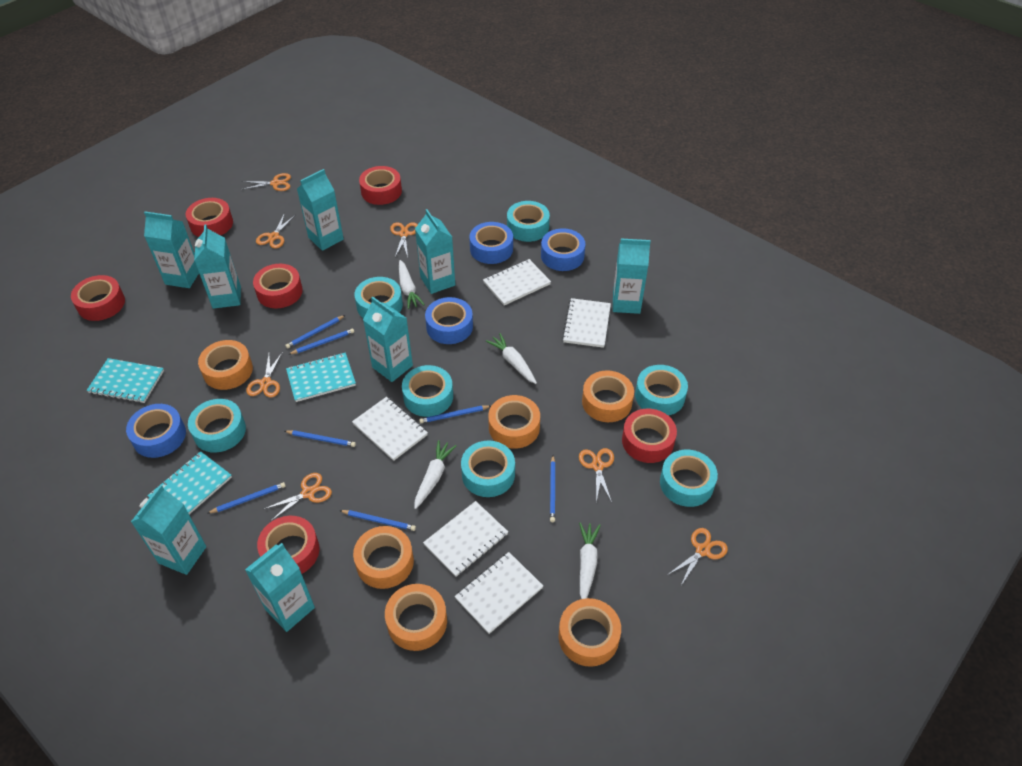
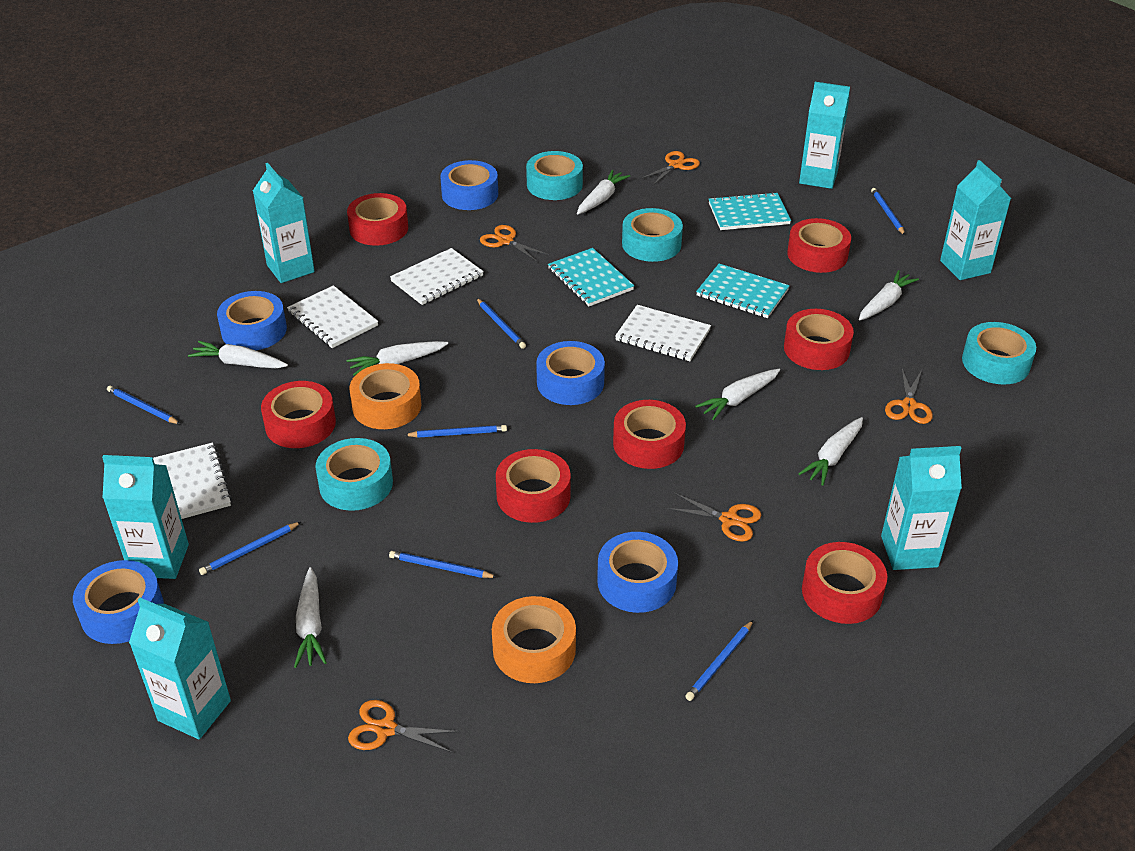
blue tape: [126,404,186,458] [425,297,473,344] [469,222,513,264] [541,228,585,271] = 4 -> [73,560,164,644] [217,291,287,350] [440,160,498,210] [536,341,605,405] [597,532,678,613] = 5
orange scissors: [241,173,291,191] [246,352,283,397] [256,213,295,249] [264,473,332,521] [390,222,418,257] [579,448,614,502] [667,528,728,585] = 7 -> [348,700,460,753] [480,225,549,262] [640,151,700,185] [666,493,762,542] [885,369,933,424] = 5
orange tape: [198,340,253,390] [353,526,414,589] [385,584,447,651] [488,395,540,449] [559,598,621,667] [582,370,634,422] = 6 -> [350,363,422,429] [492,596,576,683] = 2
red tape: [71,275,125,321] [186,198,233,237] [253,264,303,308] [257,516,319,574] [359,166,402,205] [622,409,677,463] = 6 -> [261,381,336,448] [347,193,408,246] [496,449,571,523] [613,400,686,469] [784,309,854,370] [787,218,851,273] [802,542,887,624] = 7
turquoise carton: [131,485,206,575] [144,211,199,288] [194,224,241,309] [245,543,315,632] [297,169,344,251] [363,296,413,382] [415,209,455,294] [613,238,651,314] = 8 -> [102,455,189,579] [129,598,231,739] [253,163,315,283] [799,82,850,189] [881,446,962,570] [940,160,1011,280] = 6
turquoise tape: [188,399,246,453] [354,277,403,318] [402,365,453,417] [461,440,515,497] [507,201,550,242] [635,365,688,416] [660,450,718,507] = 7 -> [315,438,393,511] [526,151,583,200] [622,208,683,262] [962,322,1036,385] = 4
white carrot: [399,260,425,309] [414,440,456,509] [486,333,537,384] [579,522,601,599] = 4 -> [188,341,288,368] [294,567,327,668] [347,341,448,376] [577,170,630,215] [695,369,780,420] [798,417,863,486] [859,270,919,321] = 7
white notebook: [352,397,428,461] [423,501,508,577] [455,552,543,634] [483,259,551,306] [562,298,611,348] = 5 -> [153,443,232,519] [287,285,378,348] [390,248,484,305] [615,305,711,361] = 4

